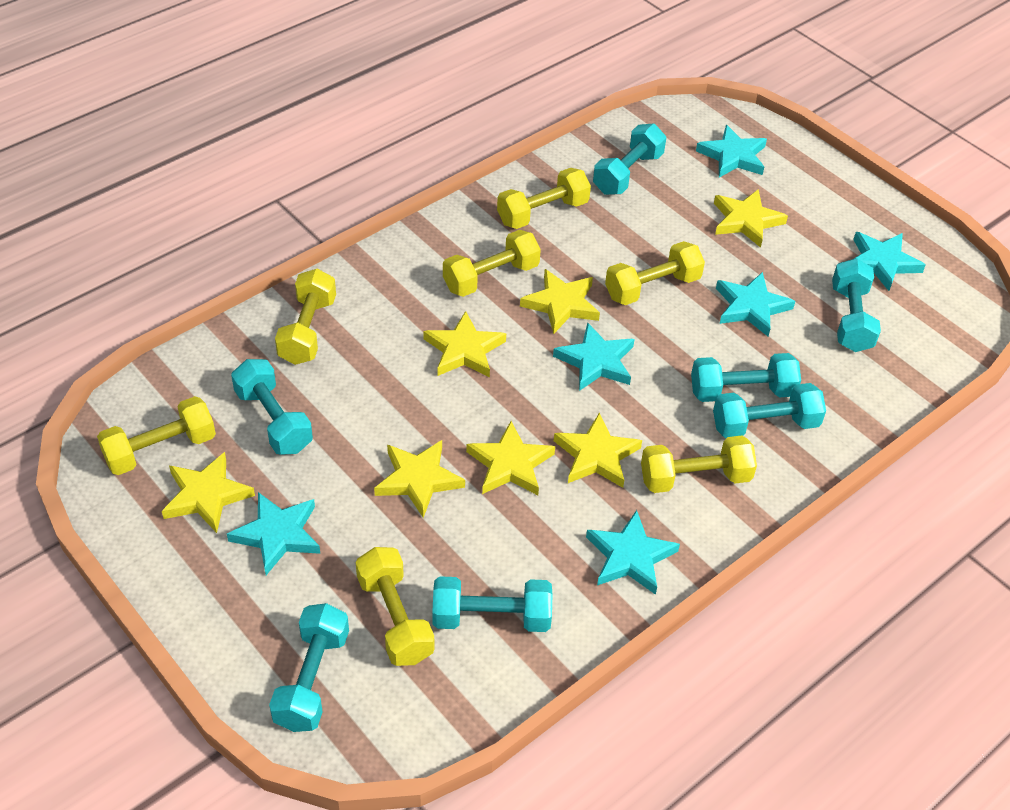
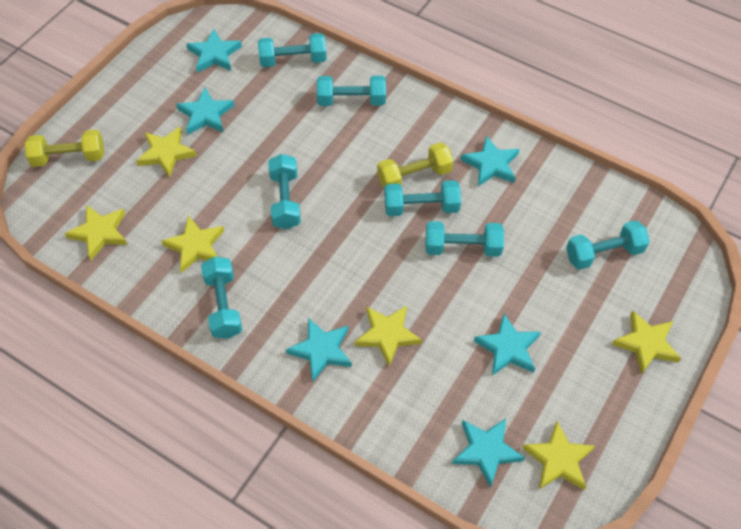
yellow dumbbell: [97,396,216,475] [275,269,336,365] [356,547,434,666] [443,230,541,297] [497,168,591,229] [605,241,705,305] [641,436,757,493] = 7 -> [24,130,104,167] [377,142,453,189] = 2
yellow star: [162,452,255,533] [374,440,465,518] [424,311,506,377] [466,421,555,495] [520,269,600,334] [554,413,642,488] [714,189,788,248] = 7 -> [64,205,128,260] [136,126,197,177] [161,216,224,273] [355,306,422,366] [522,421,595,490] [611,310,681,374] = 6

